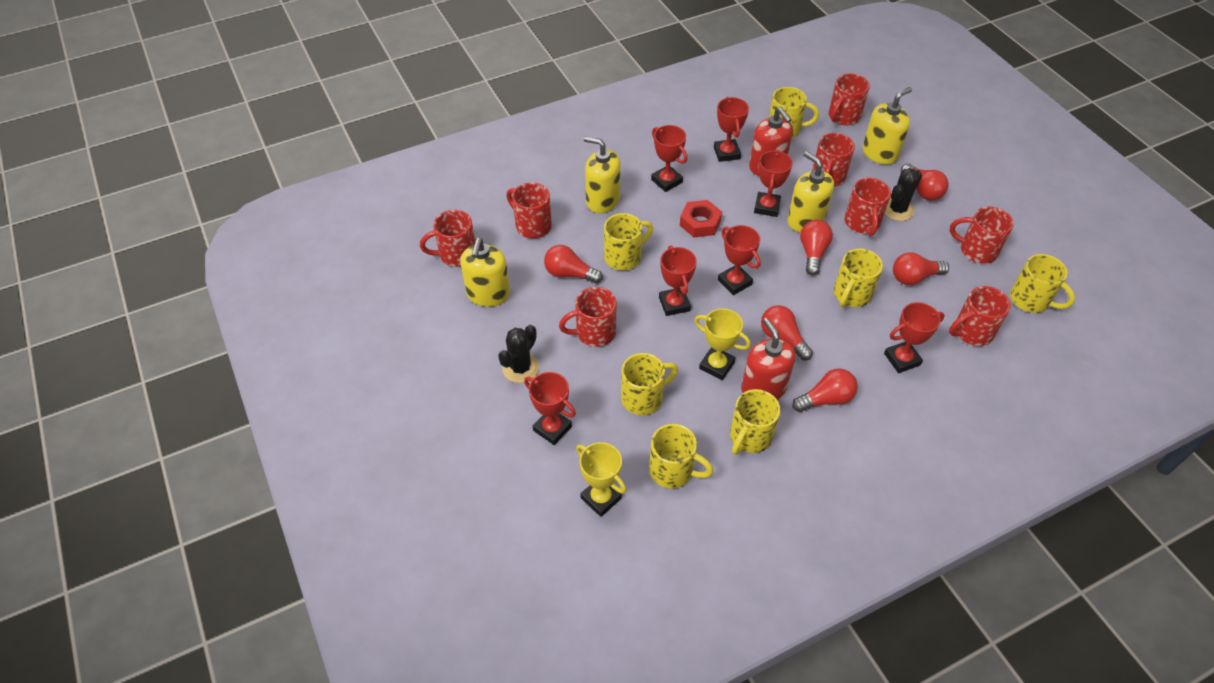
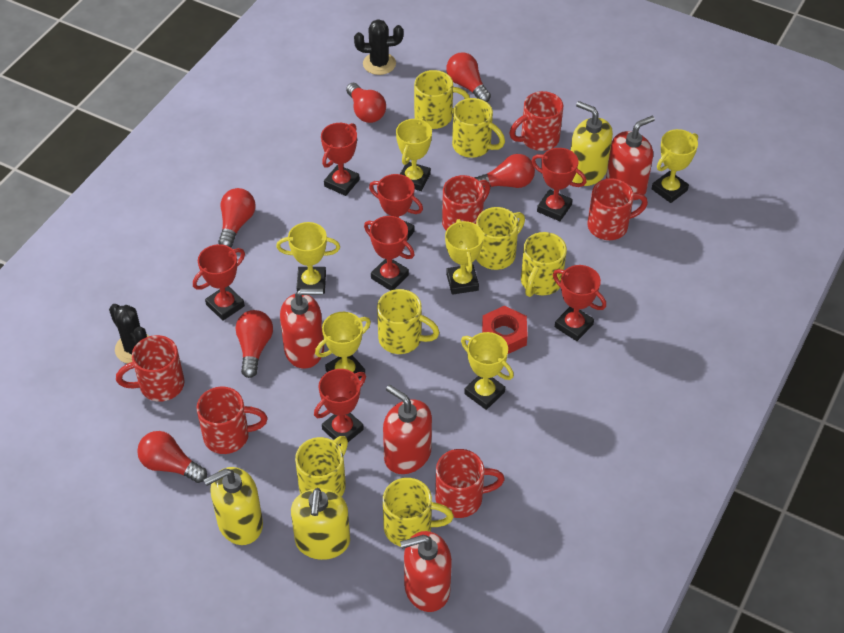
red mug: [420,210,475,267] [506,182,552,239] [559,287,617,347] [812,133,855,187] [828,74,870,126] [844,178,891,236] [949,286,1011,346] [950,206,1014,263] = 8 -> [116,335,185,402] [196,386,267,454] [435,449,505,518] [442,175,490,230] [510,91,563,151] [588,178,648,240] = 6
red soap dispenser: [741,318,796,400] [749,107,793,176] = 2 -> [280,288,324,368] [383,385,432,474] [400,531,452,612] [606,116,655,200] = 4
yellow soap dispenser: [460,238,510,307] [584,136,621,213] [788,151,834,232] [863,87,912,165] = 4 -> [204,467,263,545] [291,488,350,560] [571,101,613,186] = 3
yellow trophy: [576,442,626,517] [694,308,751,380] = 2 -> [276,222,340,294] [315,312,371,379] [396,118,432,191] [445,219,484,295] [461,332,514,410] [652,129,698,203] = 6

